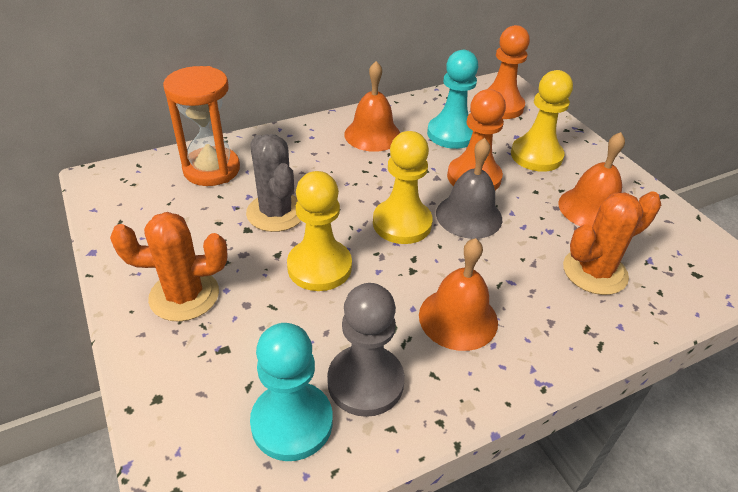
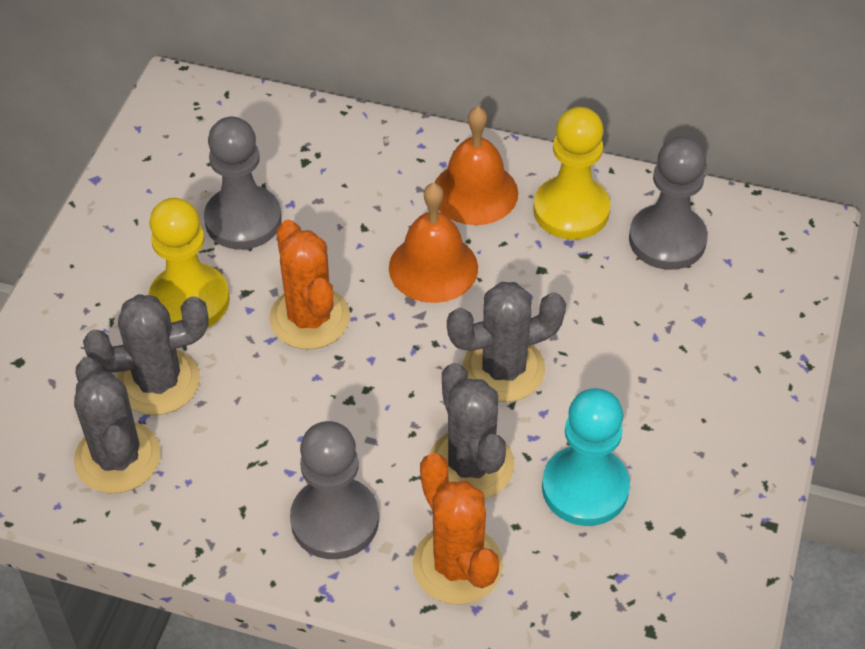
grey bell: [436,138,502,239] = 1 -> none = 0
grey cactus: [246,134,301,232] = 1 -> [74,357,161,493] [83,294,209,415] [429,363,514,499] [447,282,566,402] = 4
grey pawn: [327,283,405,417] = 1 -> [204,117,281,250] [290,421,379,559] [629,136,708,270] = 3
orange bell: [344,61,400,152] [419,238,498,351] [558,132,625,226] = 3 -> [389,183,478,303] [435,106,518,225] = 2
orange hourglass: [163,66,240,186] = 1 -> none = 0
orange pawn: [447,89,506,190] [488,25,530,119] = 2 -> none = 0
turquoise pawn: [250,323,333,461] [427,50,478,149] = 2 -> [542,388,630,526] = 1
yellow pawn: [287,171,352,291] [373,131,433,244] [511,70,573,172] = 3 -> [148,198,230,328] [533,107,610,240] = 2

